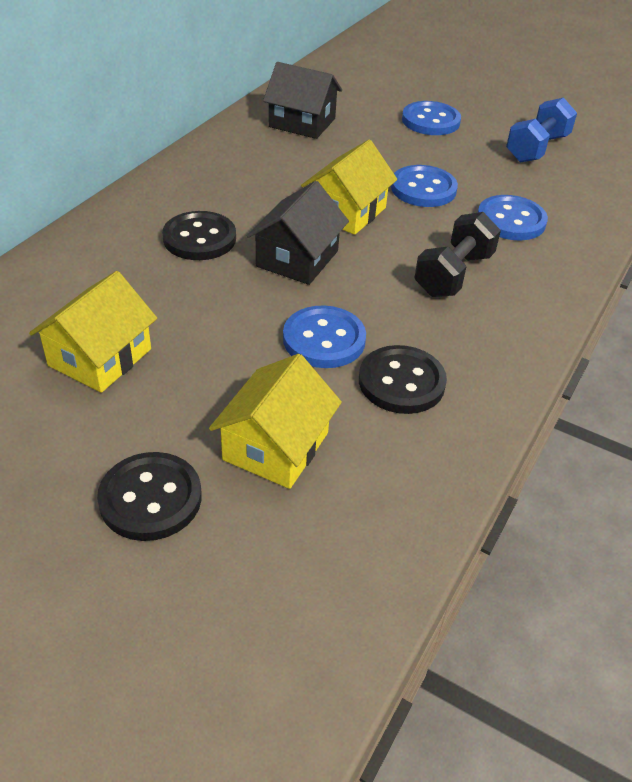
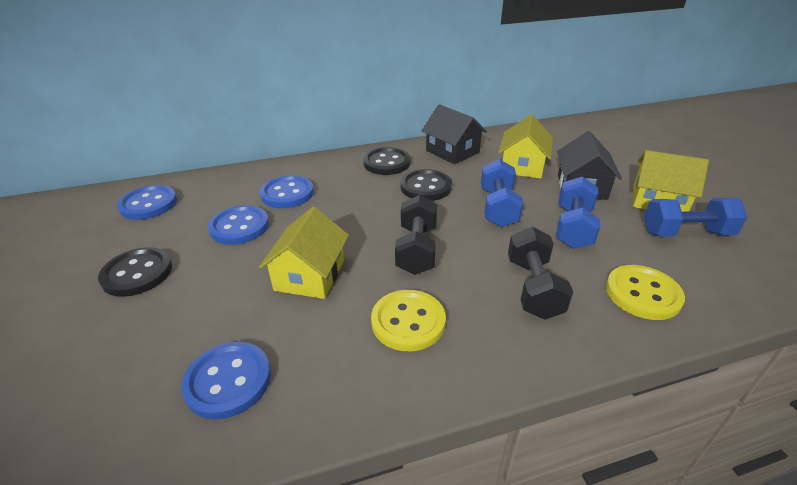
black dumbbell: [415,212,501,297] = 1 -> [395,195,437,275] [508,227,573,320] = 2
blue dumbbell: [506,97,577,163] = 1 -> [481,159,523,227] [556,176,600,249] [644,198,747,237] = 3
yellow button: none = 0 -> [371,290,446,351] [606,265,685,320] = 2

